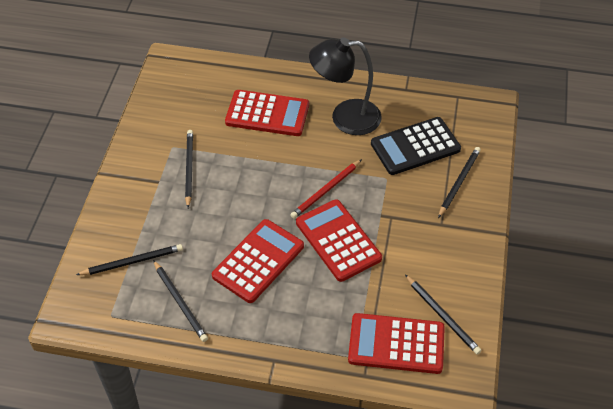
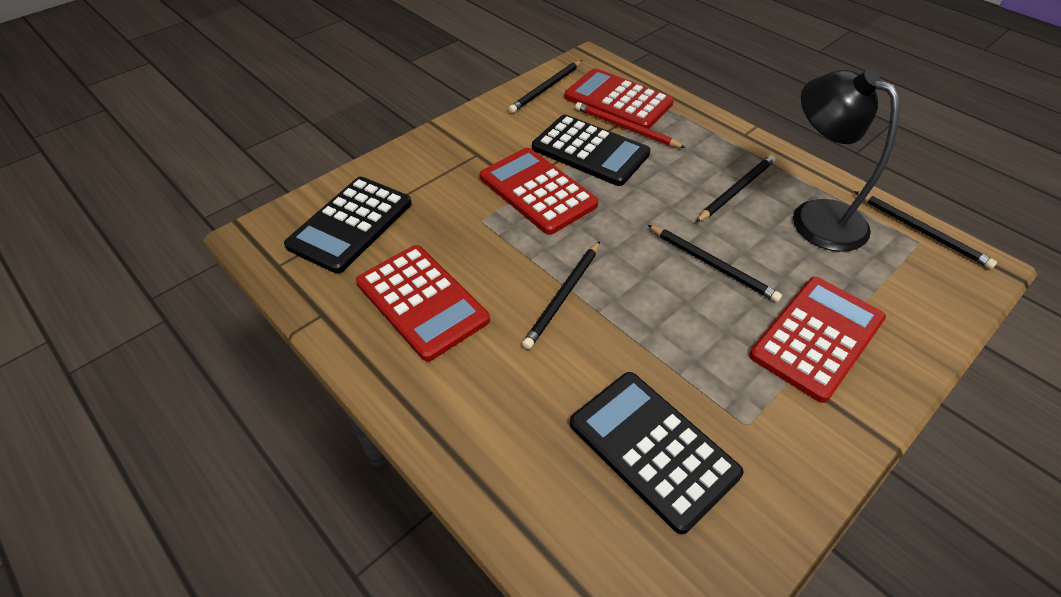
black calculator: [371,117,461,175] = 1 -> [284,177,412,274] [532,115,650,186] [570,372,744,534] = 3

